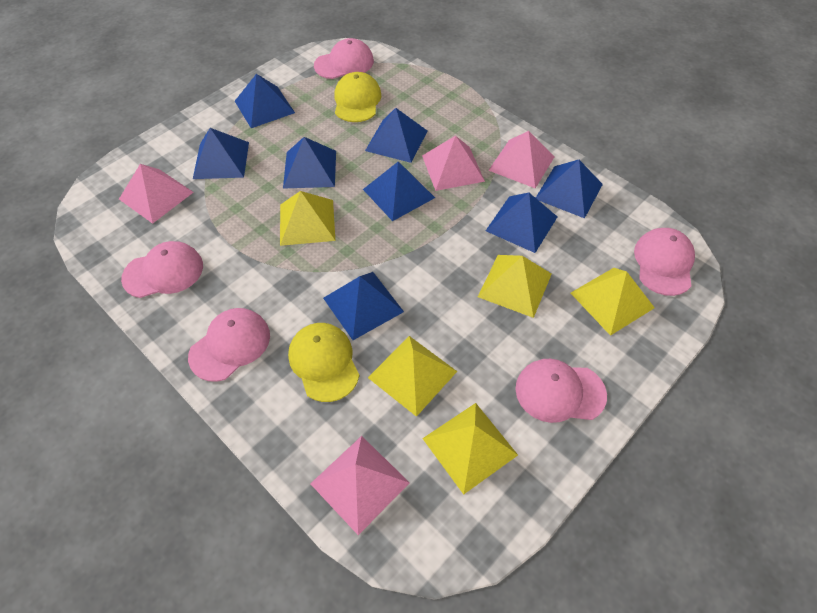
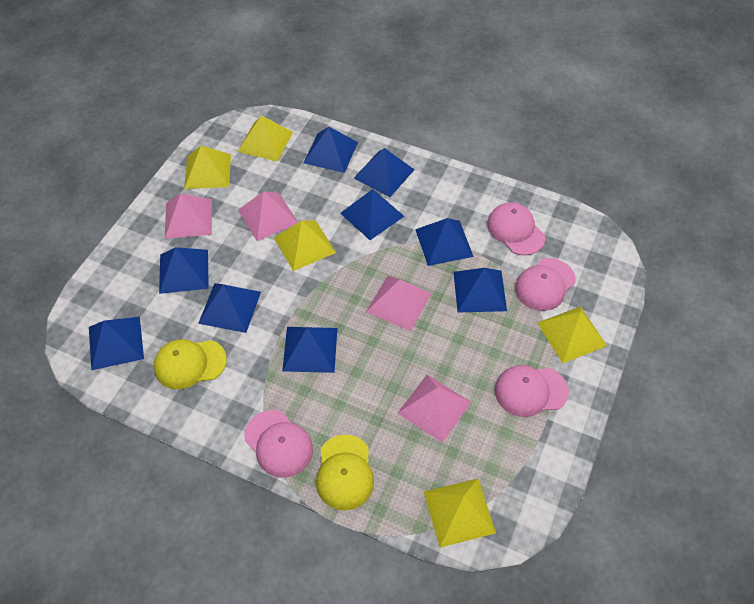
blue pyramid: [193,128,249,179] [235,74,295,128] [283,137,336,189] [323,272,404,340] [363,162,435,221] [365,108,427,163] [486,193,557,253] [536,160,603,218] = 8 -> [89,317,144,370] [159,247,209,294] [198,283,261,333] [282,327,337,373] [303,127,358,173] [340,190,404,240] [354,148,415,197] [415,218,474,266] [453,268,507,312] = 9
pink cap: [121,241,203,298] [188,308,270,382] [314,38,374,79] [515,359,607,423] [634,228,695,296] = 5 -> [244,410,313,478] [487,202,545,255] [495,365,569,417] [515,258,576,311] = 4

